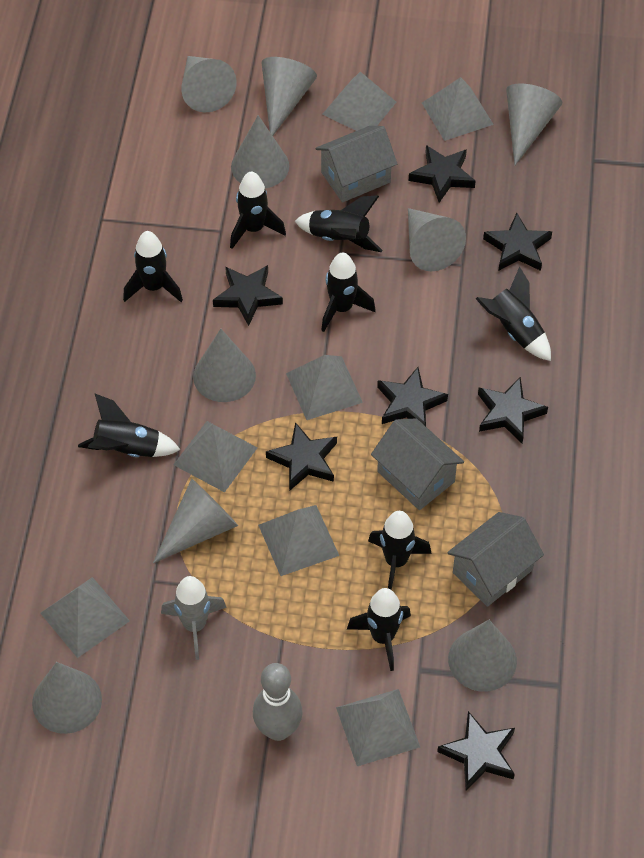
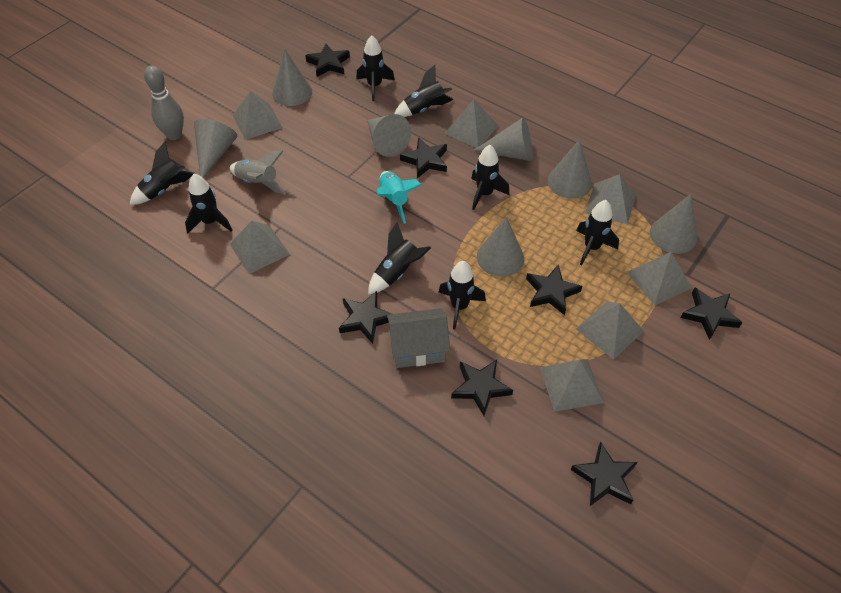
grey cone: [32,662,102,734] [153,479,238,563] [181,56,237,113] [193,329,256,402] [231,115,289,189] [262,57,317,136] [408,208,466,271] [448,620,517,692] [506,83,562,165] = 9 -> [194,119,237,178] [272,49,312,106] [367,114,411,157] [473,117,532,161] [477,217,524,277] [548,139,592,199] [650,194,697,254] = 7
grey house: [315,126,397,203] [371,418,464,510] [447,512,544,607] = 3 -> [387,308,450,368] = 1
turquoise rocket: none = 0 -> [376,171,422,224] = 1

